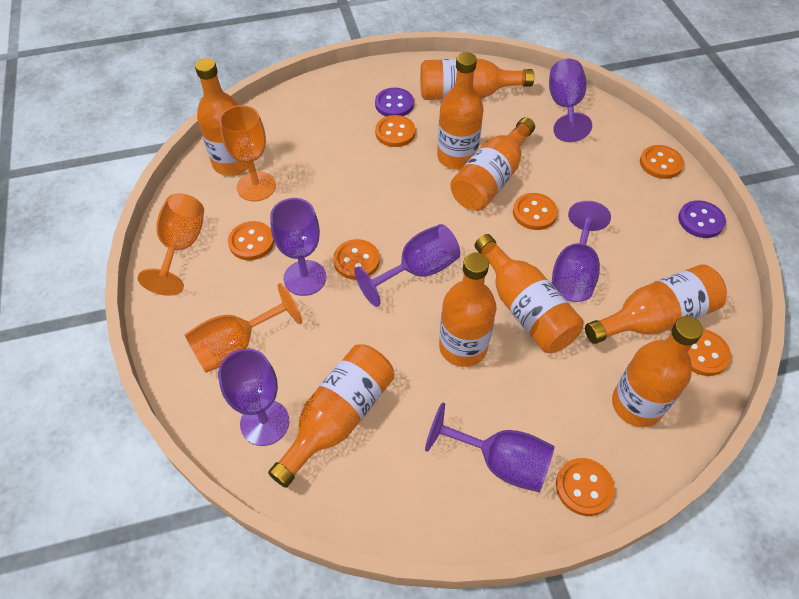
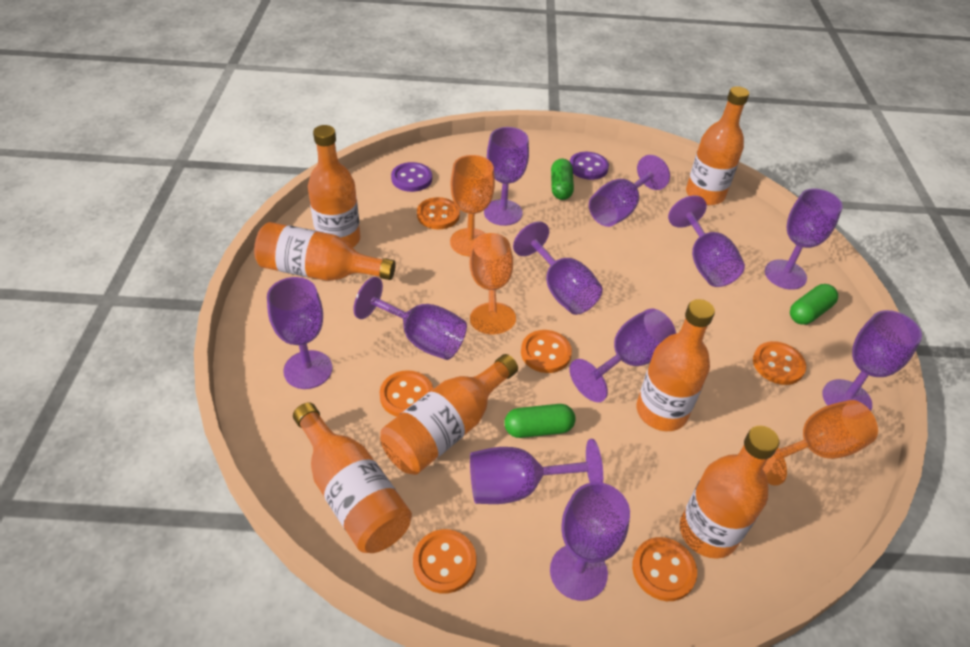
green capsule: none = 0 -> [504,404,575,438] [551,159,574,200] [790,284,838,325] = 3
orange bottle: [195,58,248,176] [268,344,394,488] [420,59,534,100] [437,52,484,170] [439,252,496,367] [450,117,535,211] [474,234,584,353] [585,264,727,344] [612,316,703,427] = 9 -> [254,222,396,281] [293,402,412,553] [308,125,361,247] [380,354,518,475] [637,299,715,431] [680,426,779,559] [686,86,749,205] = 7
orange button: [228,221,274,260] [333,239,380,280] [375,115,415,147] [513,193,558,230] [556,458,615,516] [640,145,684,179] [687,329,731,376] = 7 -> [380,370,433,417] [413,529,476,594] [417,197,460,229] [521,330,572,373] [632,537,697,601] [753,341,806,385] = 6
purple goblet: [218,348,289,446] [270,198,326,296] [355,224,460,307] [425,402,555,492] [549,59,592,142] [552,201,611,302] = 6 -> [267,277,332,389] [353,277,467,360] [470,439,603,504] [484,127,529,226] [513,221,603,315] [550,482,630,601] [569,309,676,402] [589,155,670,227] [668,195,745,287] [765,188,843,290] [822,310,922,411] = 11

